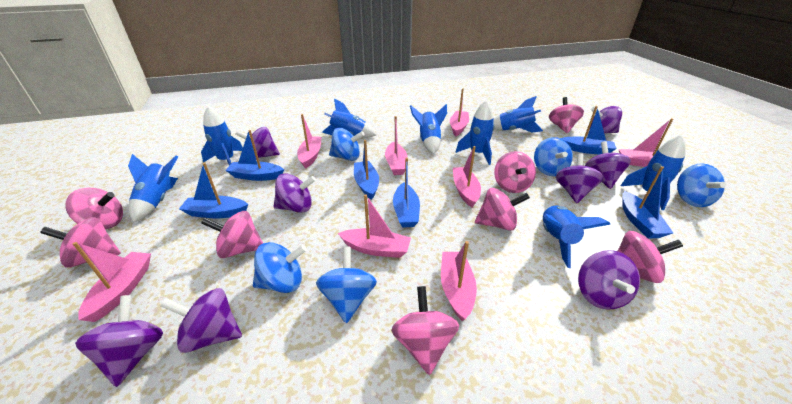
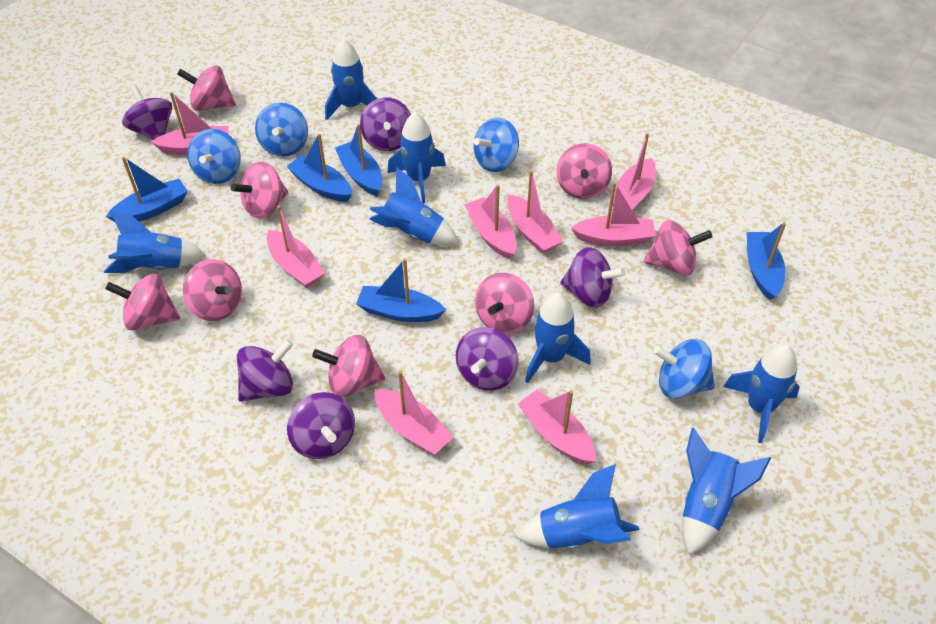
blue boat: [179,163,248,219] [225,130,284,181] [354,140,379,200] [393,157,420,227] [560,106,617,155] [622,166,673,238] = 6 -> [106,157,188,222] [286,134,352,202] [335,124,382,196] [356,258,446,322] [747,222,786,300] = 5
blue spinning top: [253,242,307,293] [316,247,377,323] [329,128,365,161] [534,137,573,176] [677,163,726,207] = 5 -> [187,129,241,184] [255,102,308,157] [474,118,519,172] [653,339,715,399] = 4
purple spinning top: [75,295,163,387] [161,288,242,353] [235,127,280,158] [273,173,316,213] [556,153,603,203] [578,250,640,310] [585,141,631,189] [590,106,622,134] = 8 -> [122,84,172,140] [237,339,293,402] [287,392,355,459] [360,97,411,151] [456,327,519,391] [560,247,625,308] = 6

